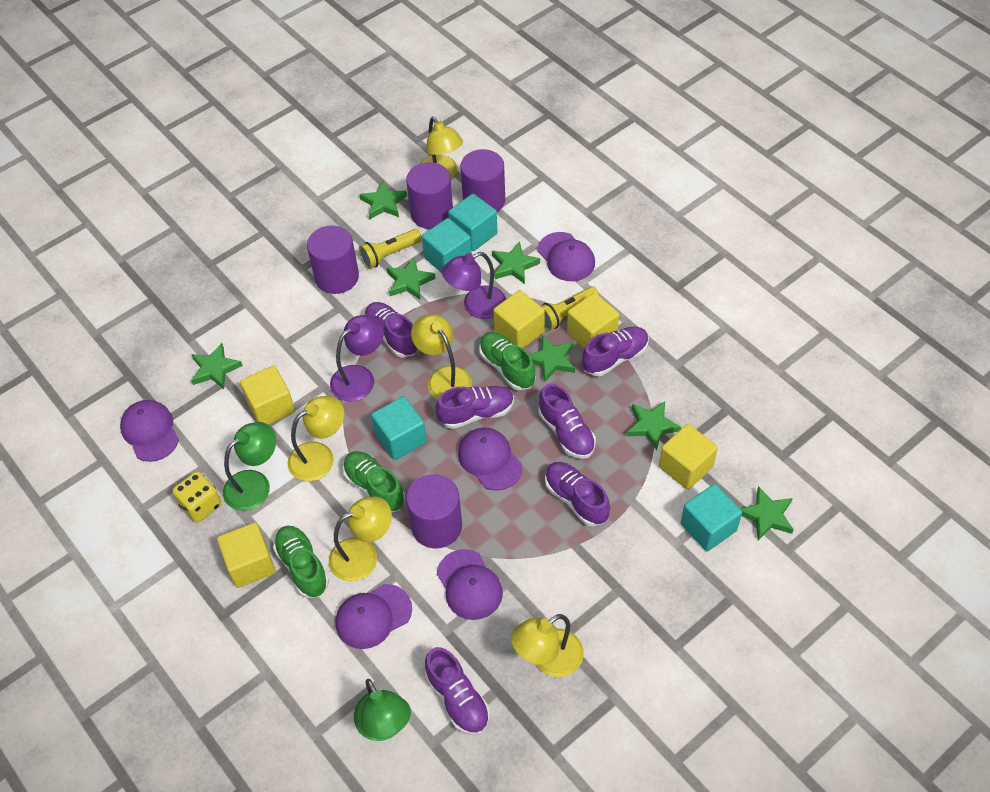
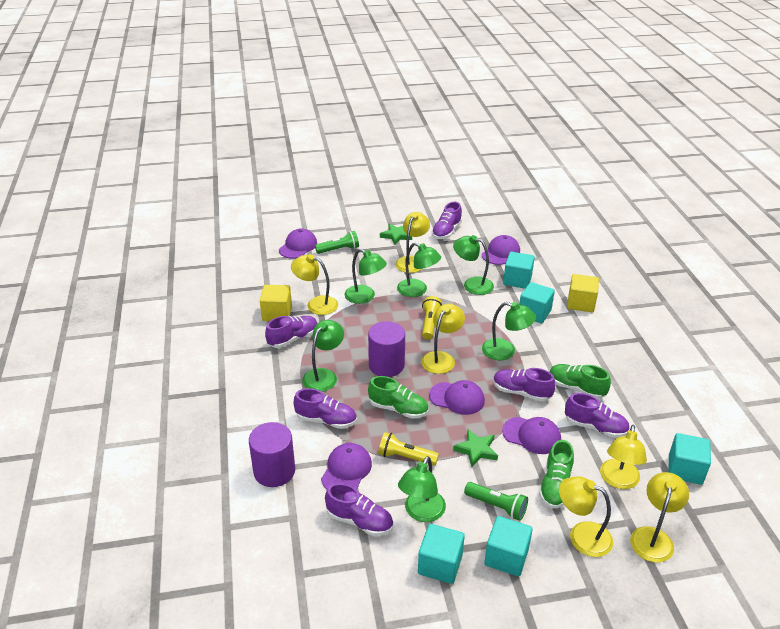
green flashlight: none = 0 -> [315,231,359,254] [464,482,528,521] = 2
green lamp: [223,422,276,511] [354,679,411,741] = 2 -> [302,320,344,392] [345,249,387,304] [397,243,441,297] [398,456,446,522] [453,235,494,295] [482,302,536,360] = 6
green star: [191,343,243,389] [359,180,407,219] [387,257,436,300] [492,242,540,284] [530,335,575,382] [626,401,681,451] [741,486,794,540] = 7 -> [380,224,412,245] [453,429,498,467] = 2
purple cylinder: [307,226,359,294] [406,162,453,229] [406,474,462,548] [460,149,505,212] = 4 -> [249,422,295,487] [368,321,405,377] = 2
purple lamp: [330,315,384,402] [442,252,506,319] = 2 -> none = 0
turquoise cube: [371,396,427,460] [422,218,472,273] [448,194,498,251] [681,484,742,552] = 4 -> [418,524,465,584] [484,516,533,577] [503,252,535,289] [519,282,555,323] [668,433,711,485] = 5
yellow cube: [217,522,276,588] [240,366,295,425] [493,290,545,348] [567,293,619,349] [659,424,718,490] = 5 -> [260,285,292,321] [567,274,599,312] = 2
yellow dice: [172,471,222,523] = 1 -> none = 0
yellow lamp: [288,396,344,481] [329,496,392,582] [411,314,472,400] [420,117,463,179] [511,614,584,677] = 5 -> [291,254,338,315] [395,212,430,273] [421,304,465,374] [559,476,613,557] [600,425,647,489] [630,472,689,563] = 6

